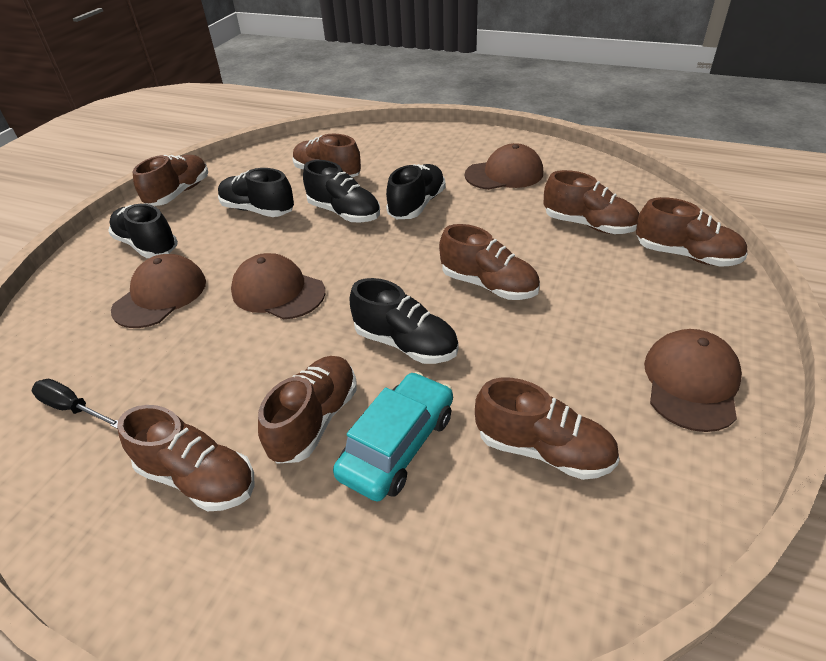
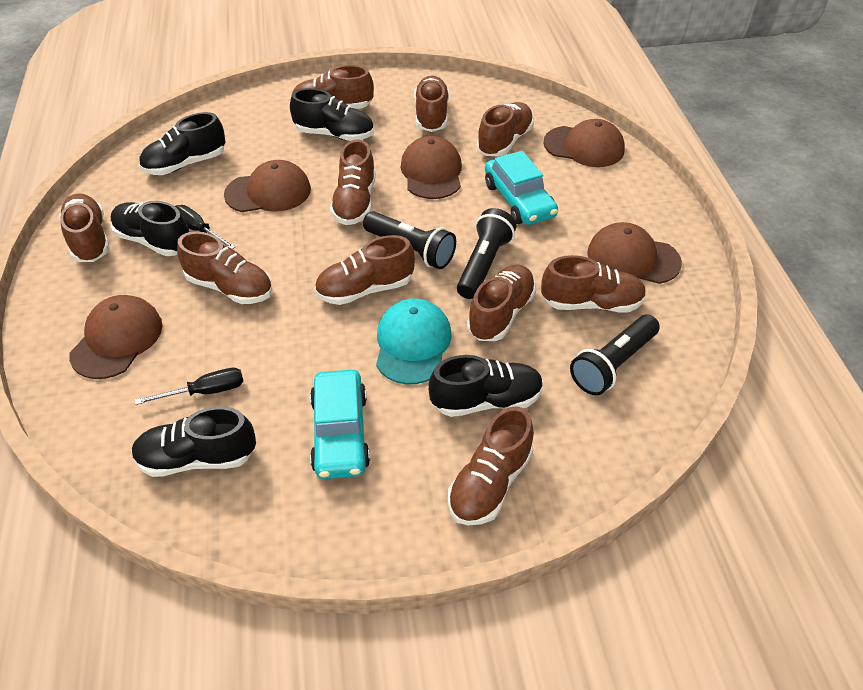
black flashlight: none = 0 -> [363,211,456,269] [457,208,516,299] [570,315,660,395] = 3
black screwdriver: [32,379,118,429] = 1 -> [135,368,244,405] [175,205,236,249] = 2
brown cap: [111,254,206,328] [231,253,325,320] [465,143,543,190] [644,329,742,432] = 4 -> [69,295,163,379] [224,160,311,212] [401,136,462,199] [543,119,625,167] [587,222,682,284] = 5
brown shoe: [117,405,254,511] [133,155,208,206] [258,356,357,464] [293,134,361,177] [439,224,540,300] [475,378,620,480] [543,170,639,234] [636,197,748,267] = 8 -> [59,193,110,262] [177,231,273,304] [292,65,374,109] [315,235,415,305] [330,139,376,225] [414,76,449,132] [448,406,534,525] [467,264,536,341] [477,102,534,157] [541,255,647,313] = 10
turquoise cap: none = 0 -> [376,298,452,384] = 1
turquoise car: [333,372,453,501] = 1 -> [310,370,370,479] [485,151,558,225] = 2

